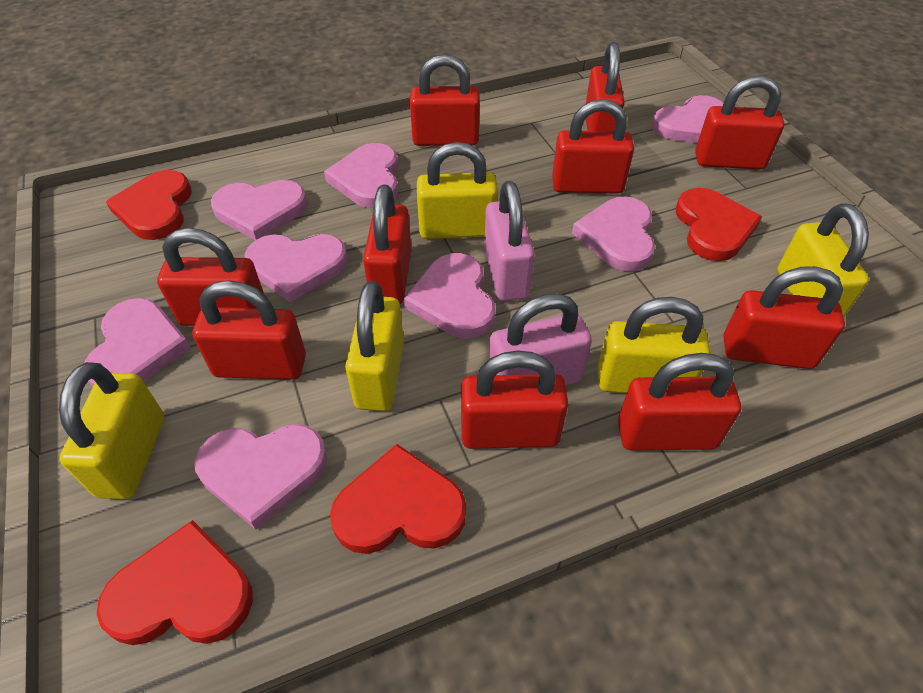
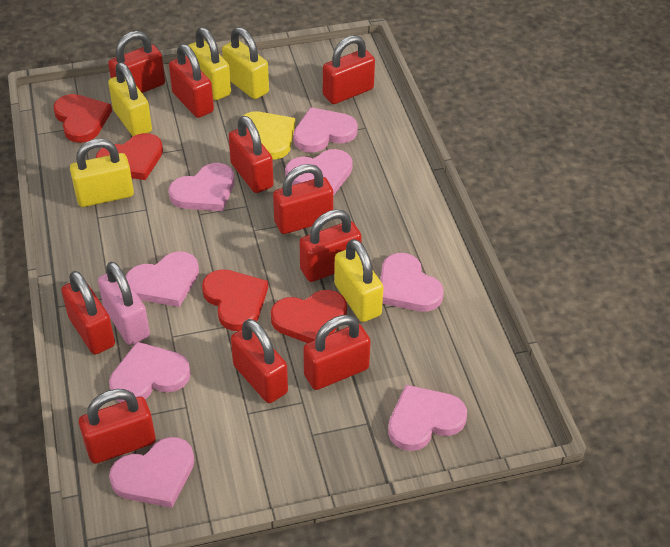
pink padlock: [484,181,535,301] [489,293,592,385] = 2 -> [98,261,150,345] = 1
yellow heart: none = 0 -> [243,112,295,160] = 1

